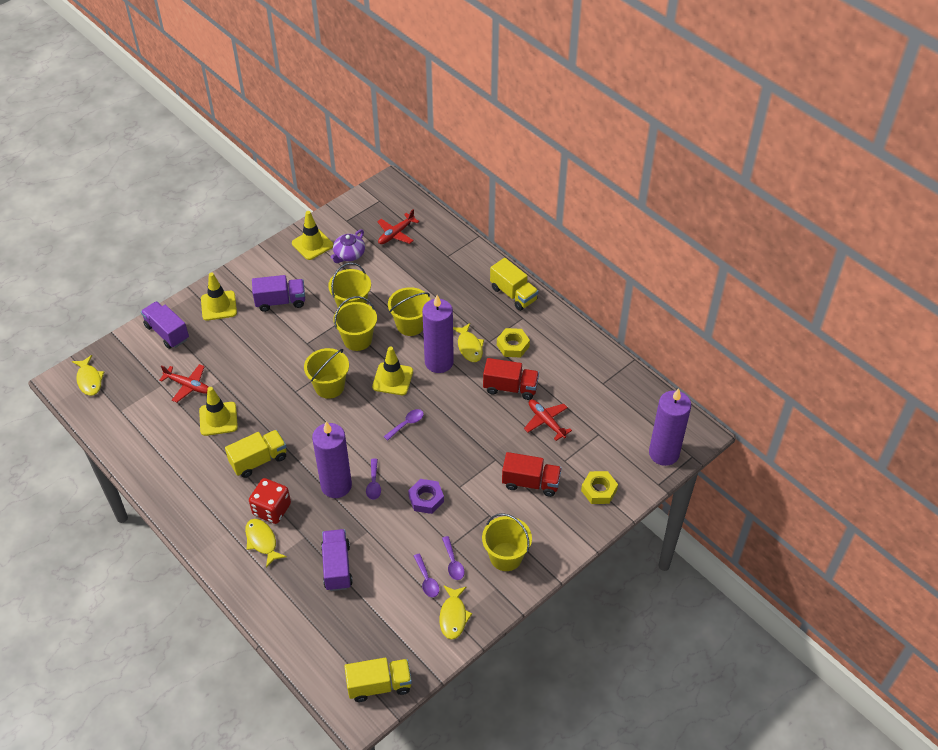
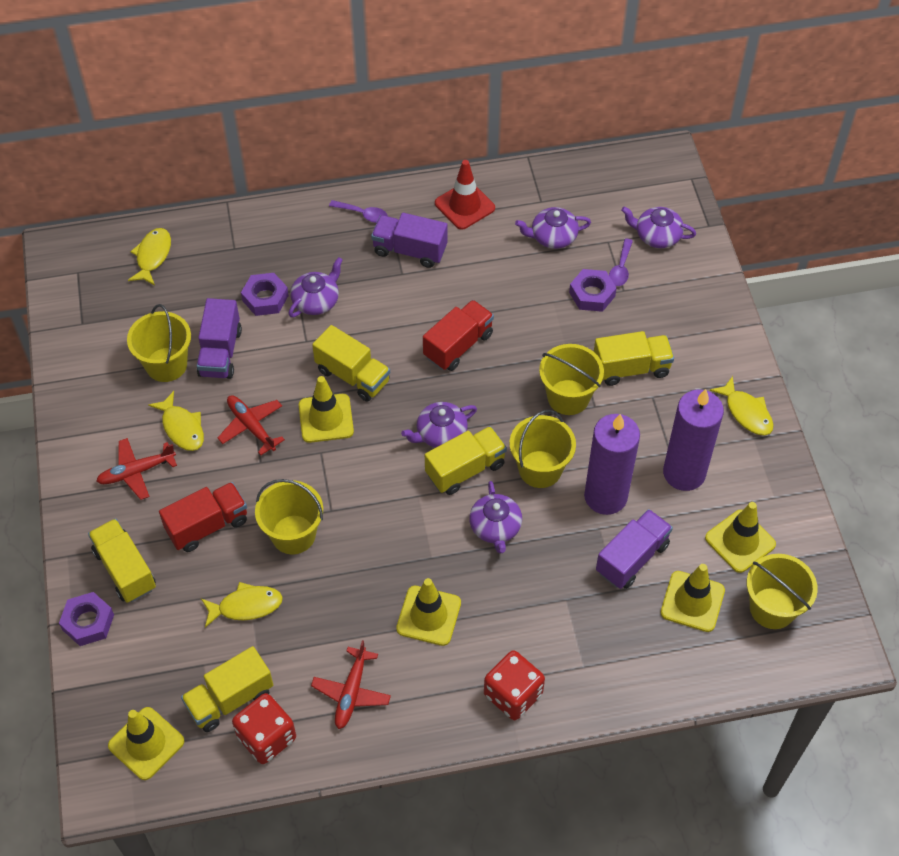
purple candle: [312,421,352,498] [422,295,454,373] [649,388,691,466] = 3 -> [584,414,640,515] [663,389,724,491] = 2
purple nut: [408,479,444,514] = 1 -> [59,592,114,646] [241,273,289,316] [569,269,617,312] = 3
purple spoon: [366,459,381,500] [383,409,424,441] [414,553,439,597] [442,536,465,580] = 4 -> [329,200,388,223] [609,239,633,286] = 2
purple teapot: [330,229,365,263] = 1 -> [289,257,343,317] [401,402,477,448] [469,481,522,553] [515,207,591,249] [621,206,696,248] = 5
red dice: [249,478,291,524] = 1 -> [232,693,296,764] [484,650,545,720] = 2
red traffic cone: none = 0 -> [435,160,495,230] = 1
yellow nut: [497,328,530,358] [581,471,618,504] = 2 -> none = 0
yellow traffic cone: [199,387,238,436] [201,273,237,321] [292,211,333,260] [372,346,413,395] = 4 -> [108,707,184,780] [299,376,354,443] [396,578,461,646] [661,564,725,632] [705,502,776,573] = 5
yellow truck: [225,430,286,478] [344,658,412,702] [490,258,539,311] = 3 -> [88,518,156,603] [181,646,273,732] [312,325,390,402] [425,426,507,495] [594,331,674,386] = 5

